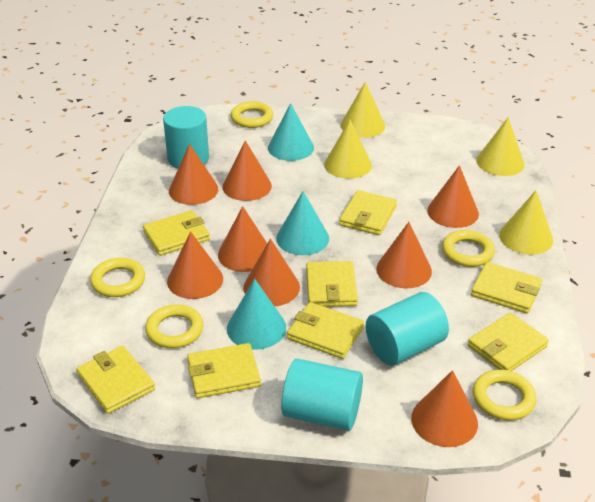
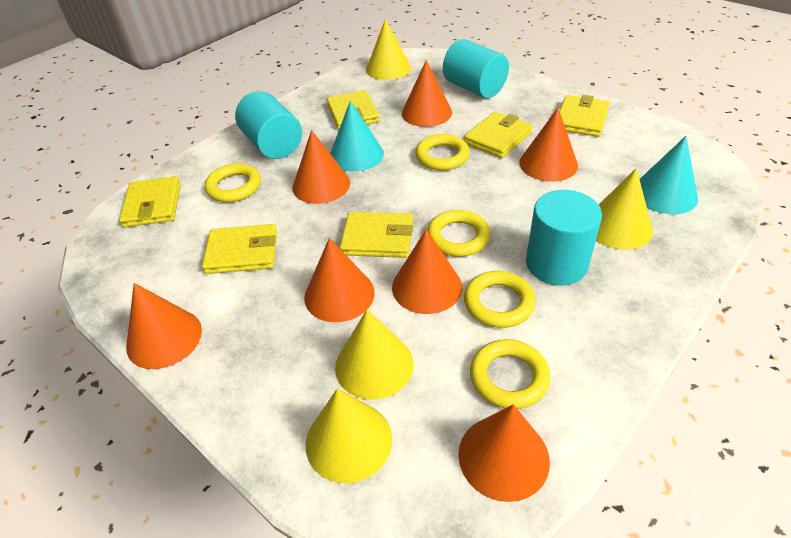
orange cone: [167,231,223,299] [169,144,218,205] [218,206,267,272] [223,140,272,201] [243,239,300,306] [376,222,432,288] [411,370,478,447] [427,165,479,228] = 8 -> [126,283,202,369] [292,130,350,204] [304,238,375,322] [392,229,462,314] [402,60,452,127] [458,404,550,502] [520,108,578,182] = 7
turquoise cone: [227,279,286,350] [268,103,314,161] [276,191,329,255] = 3 -> [330,101,384,172] [639,136,698,214] = 2
yellow wallet: [77,346,155,414] [143,210,210,256] [187,343,261,398] [287,302,364,359] [306,261,358,307] [339,190,397,235] [468,313,549,371] [471,262,542,313] = 8 -> [119,176,181,227] [202,224,277,274] [326,90,380,130] [340,212,413,258] [464,112,533,158] [560,95,610,137] = 6

